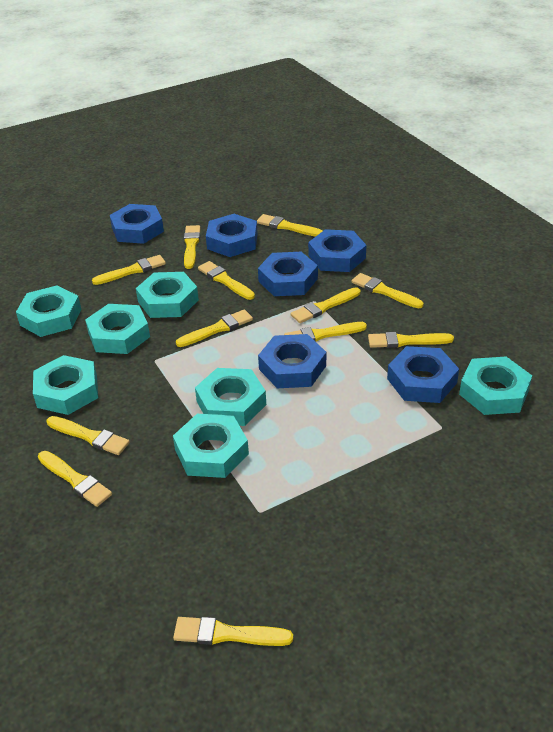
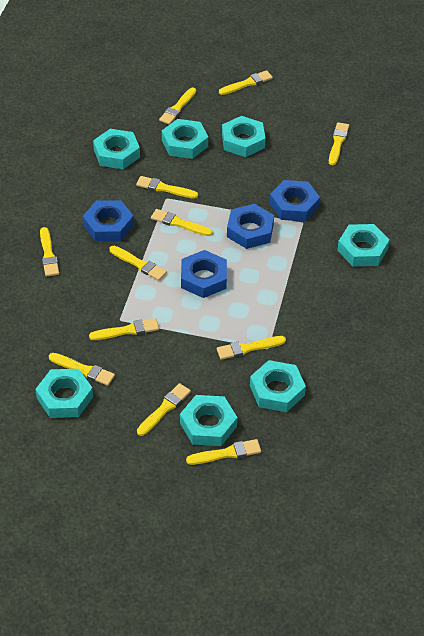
blue nut: [110,204,164,244] [206,214,258,257] [258,252,318,296] [258,334,326,388] [308,229,366,272] [387,346,459,403] = 6 -> [83,200,134,242] [181,250,227,298] [227,204,274,249] [270,180,320,221] = 4

